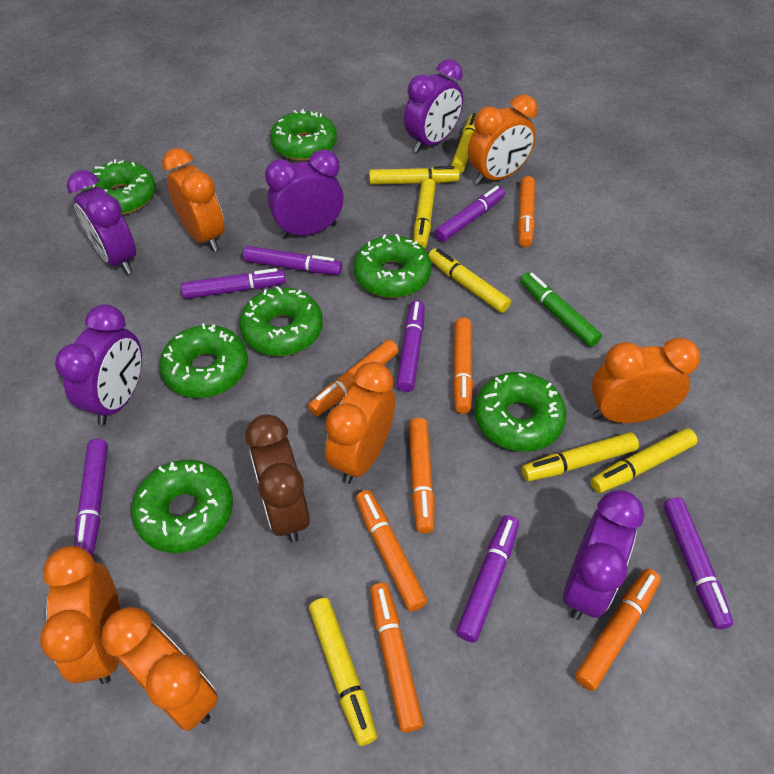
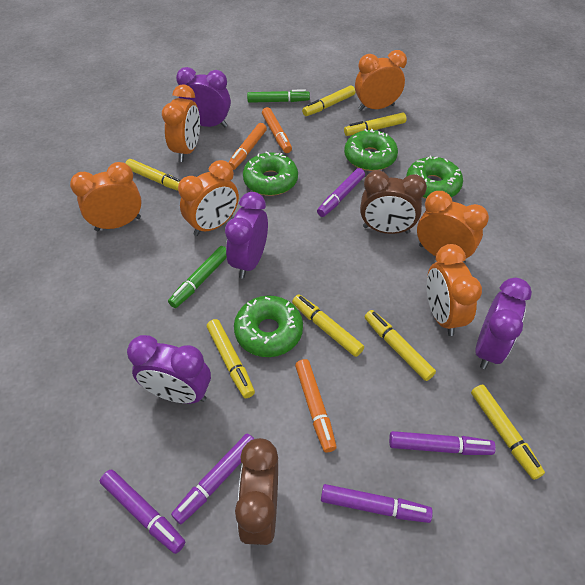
brown clock: [245,414,310,543] = 1 -> [235,438,278,545] [360,170,427,234] = 2
green donut: [82,159,156,215] [131,460,233,553] [160,323,248,398] [239,286,323,356] [270,109,337,161] [354,234,432,298] [474,372,567,452] = 7 -> [234,296,303,357] [243,152,298,196] [344,129,398,171] [406,155,463,199] = 4
green marker: [520,272,602,347] = 1 -> [168,246,227,308] [247,89,310,103] = 2
orange marker: [308,340,399,416] [356,490,428,612] [370,583,424,732] [409,418,434,533] [453,318,473,414] [518,176,535,247] [575,569,661,691] = 7 -> [228,123,267,170] [262,107,292,153] [295,359,337,453] = 3
purple clock: [55,304,142,425] [67,170,136,274] [265,149,344,238] [404,59,463,153] [563,490,645,620] = 5 -> [127,335,211,404] [176,67,231,127] [225,192,268,278] [476,278,532,369] = 4
purple marker: [74,439,108,556] [181,268,286,299] [243,246,342,275] [396,300,425,392] [434,186,505,242] [456,515,519,642] [663,497,733,629] = 7 -> [100,470,185,554] [171,434,254,524] [317,168,365,217] [321,484,433,523] [389,431,496,455] = 5

